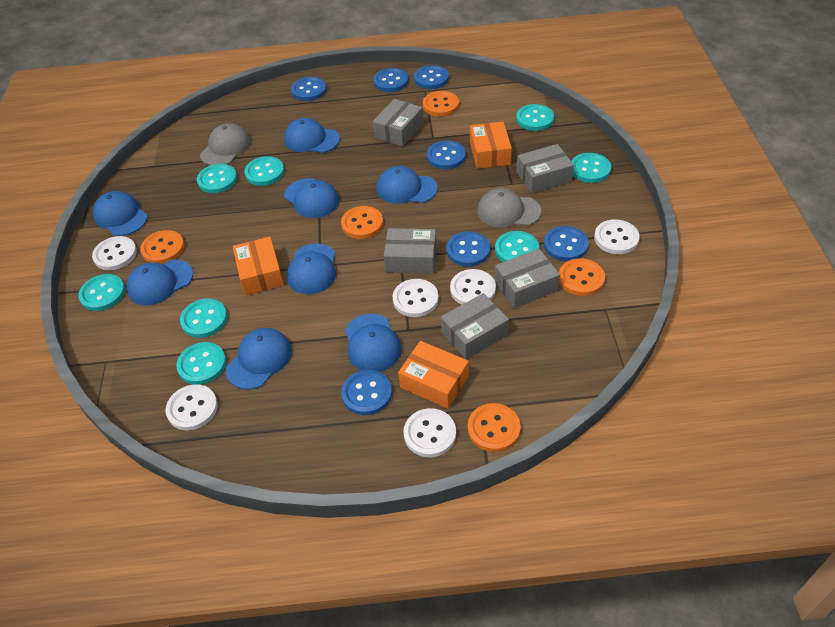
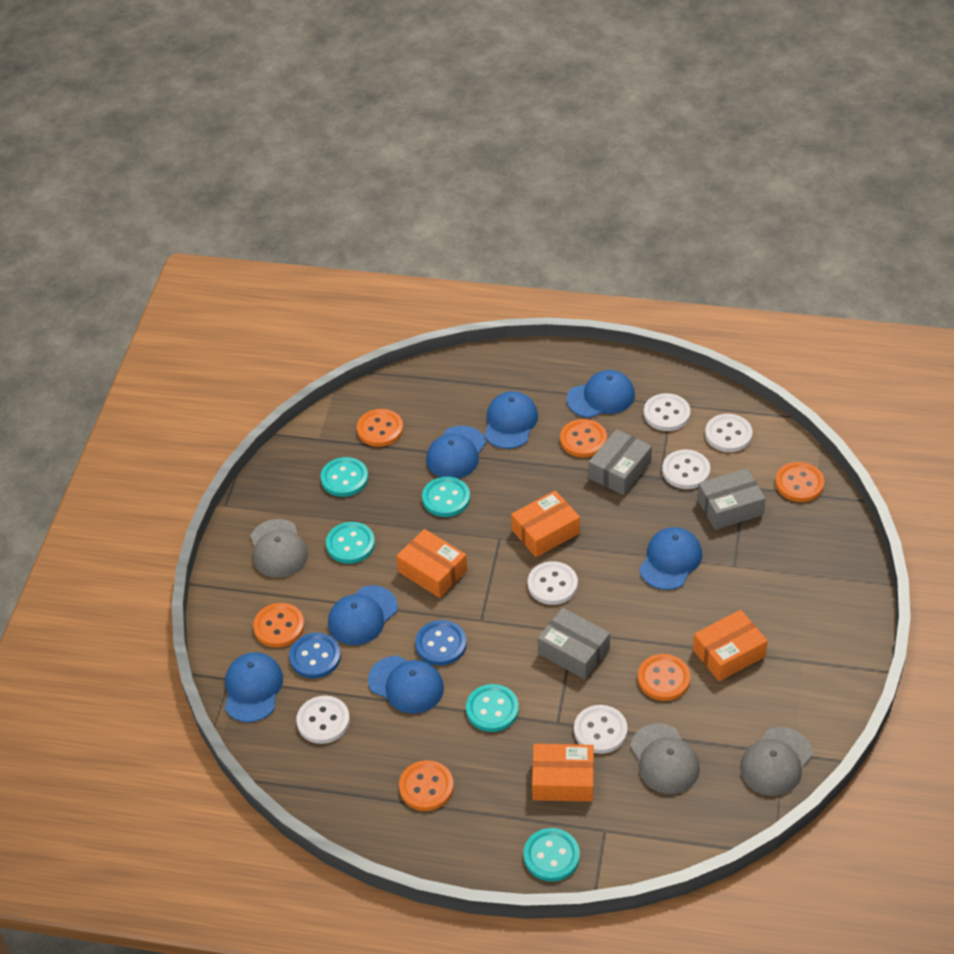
blue button: [291,77,327,101] [341,370,392,415] [374,68,409,92] [414,65,449,89] [427,140,466,169] [446,231,490,267] [544,226,589,261] = 7 -> [289,633,341,679] [415,620,467,666] = 2
blue cap: [93,191,148,236] [127,260,193,305] [226,328,292,390] [284,118,340,153] [284,178,339,218] [287,243,336,294] [345,314,402,372] [377,166,438,204] = 8 -> [225,652,283,722] [328,586,398,645] [368,656,444,714] [426,426,486,479] [484,391,538,449] [567,370,635,418] [639,527,702,590] = 7
grey box: [373,99,423,147] [384,228,437,274] [441,293,509,359] [495,249,560,308] [516,144,574,193] = 5 -> [538,608,610,679] [588,429,652,495] [697,468,766,530] = 3
grey cap: [200,123,251,166] [477,188,541,228] = 2 -> [251,519,308,578] [630,723,700,794] [740,727,812,796] = 3
orange box: [232,237,284,295] [398,341,469,409] [470,122,512,169] = 3 -> [396,529,467,598] [511,490,580,557] [532,744,594,802] [693,610,768,681] = 4
orange button: [140,230,185,264] [341,206,383,239] [423,91,459,117] [468,403,521,452] [559,258,605,296] = 5 -> [253,603,305,648] [357,409,403,447] [399,760,454,811] [560,419,607,458] [638,654,691,701] [775,462,824,502] = 6
turquoise button: [78,274,125,311] [176,342,226,385] [180,299,227,338] [197,164,237,193] [244,156,284,186] [495,231,539,262] [516,104,554,131] [571,153,611,183] = 8 -> [321,457,368,497] [326,522,375,564] [422,477,470,517] [466,684,519,732] [524,828,580,882] = 5

